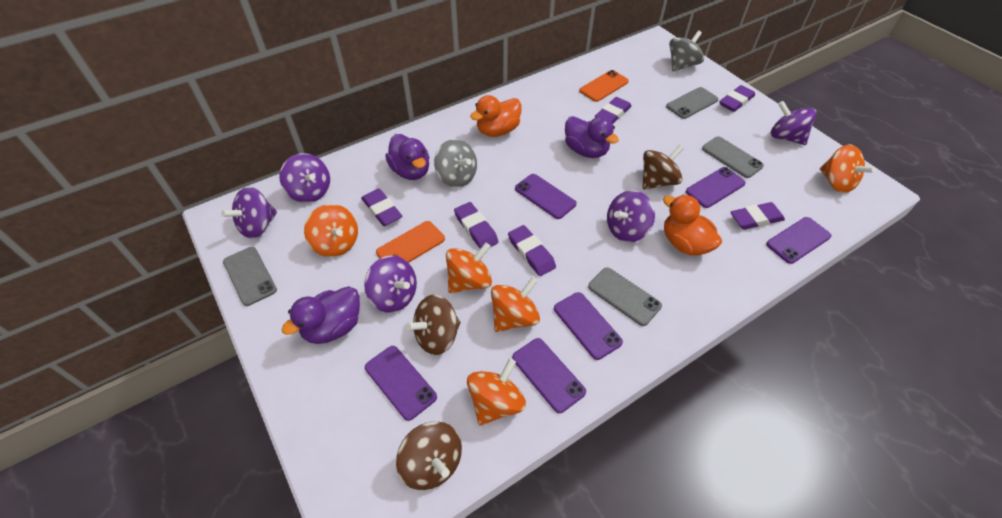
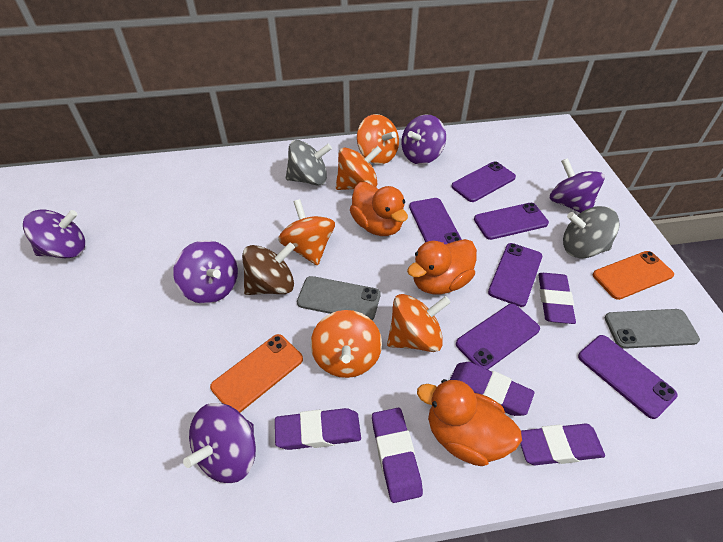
brown spinning top: [396,421,462,490] [406,295,461,355] [642,145,684,190] = 3 -> [242,242,295,295] = 1
grey phone: [223,247,277,306] [588,267,662,326] [666,87,718,119] [702,136,764,178] = 4 -> [297,276,381,320] [605,309,700,349] = 2
orange duck: [470,95,522,137] [663,195,722,256] = 2 -> [350,182,408,236] [407,239,477,294] [417,379,522,466] = 3
purple duck: [282,286,360,344] [385,134,429,180] [565,116,619,158] = 3 -> none = 0
purple eraser: [361,189,402,226] [454,202,499,249] [508,225,556,276] [595,97,631,124] [719,85,755,112] [731,202,785,230] = 6 -> [275,408,361,450] [372,408,423,503] [450,362,535,416] [520,423,605,465] [538,273,576,324] = 5

